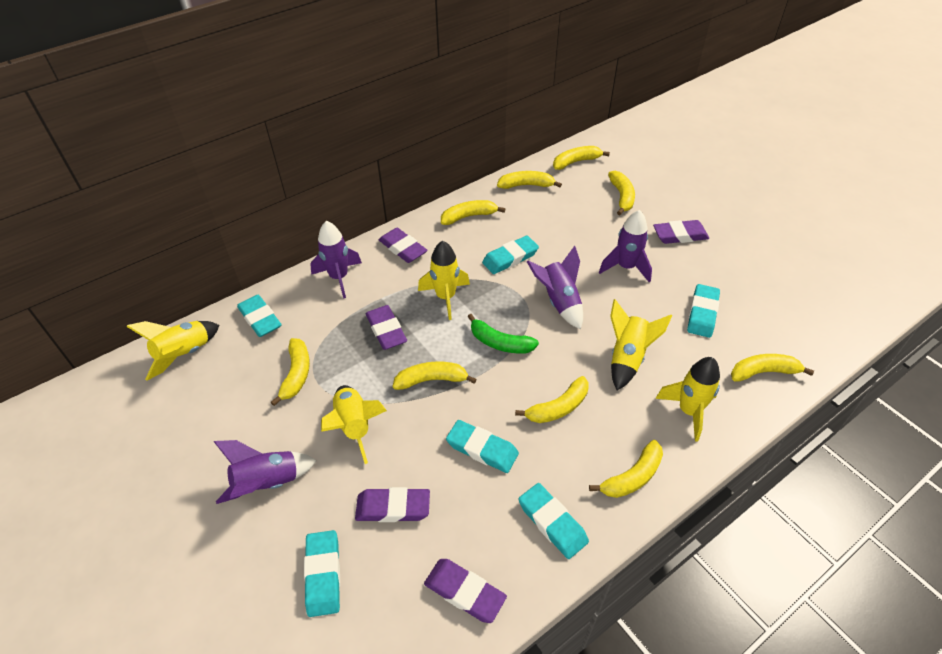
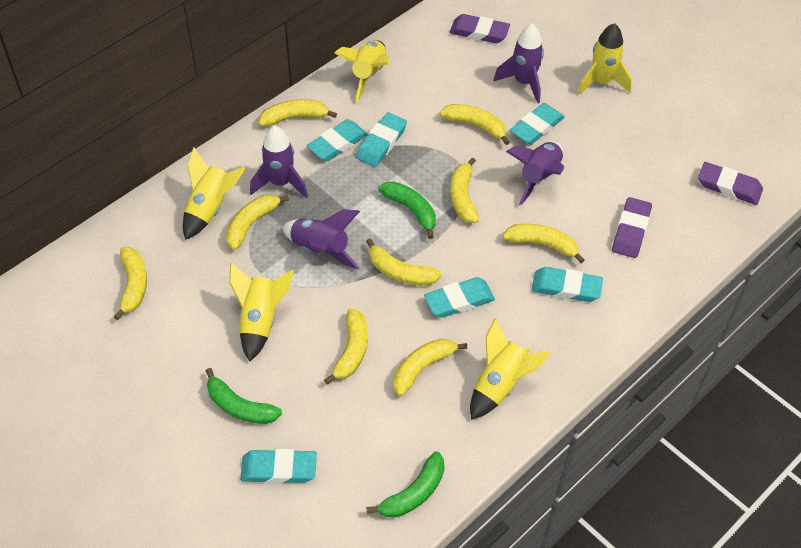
green banana: [467,314,539,354] = 1 -> [206,368,282,424] [366,451,444,518] [378,182,436,239] = 3
purple eraser: [355,487,430,522] [366,305,407,350] [379,228,428,263] [424,559,507,623] [653,220,709,244] = 5 -> [449,14,510,43] [612,197,652,258] [698,162,763,205] = 3

